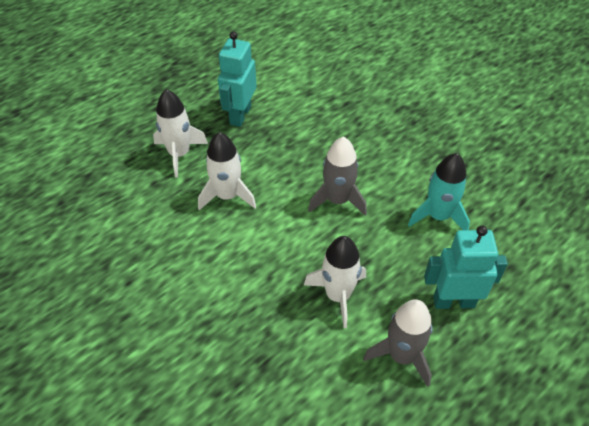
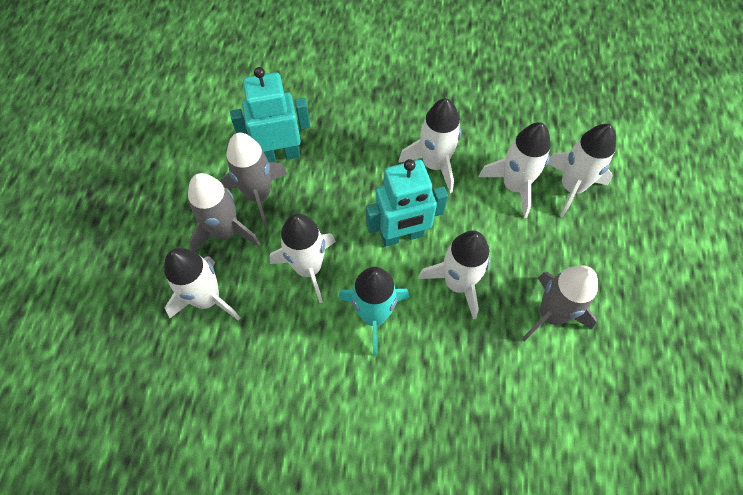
grey rocket: [308,137,367,216] [363,299,433,387] = 2 -> [188,173,261,252] [222,132,287,227] [522,265,598,341] = 3
white rocket: [153,89,208,178] [198,132,256,210] [304,236,366,328] = 3 -> [164,248,240,321] [269,214,336,303] [399,98,461,193] [418,231,490,320] [479,122,551,218] [548,124,616,217] = 6

